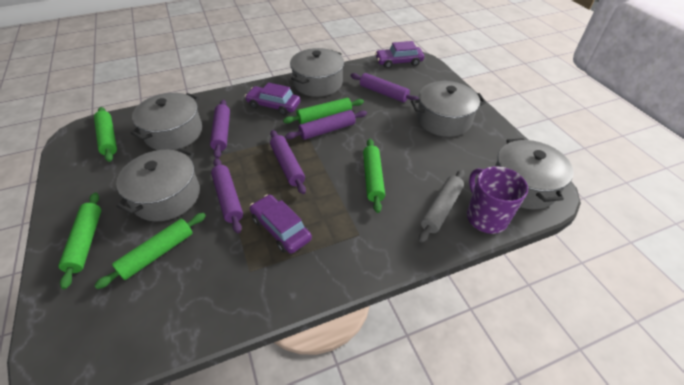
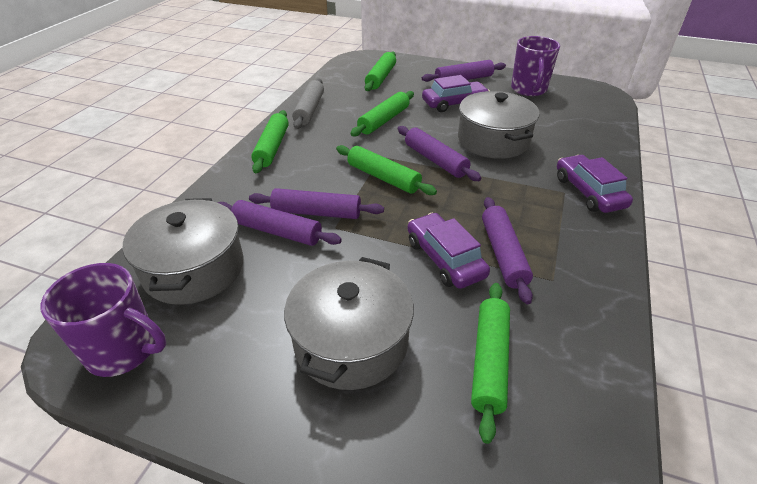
grey pot: [116,148,200,222] [130,93,202,150] [290,48,344,97] [411,81,486,137] [495,138,573,209] = 5 -> [122,198,244,305] [284,257,414,390] [458,91,540,159] = 3
purple mug: [467,166,528,234] = 1 -> [41,263,166,377] [511,36,560,96] = 2

